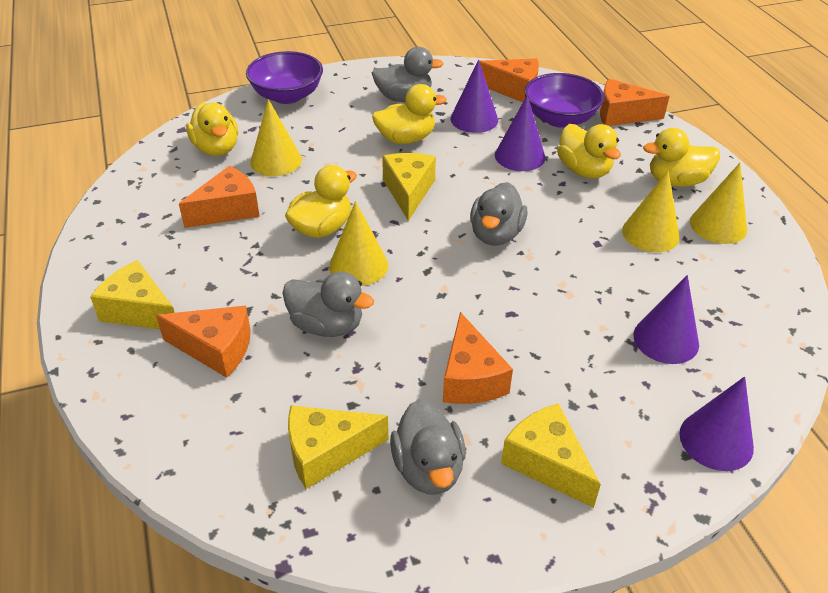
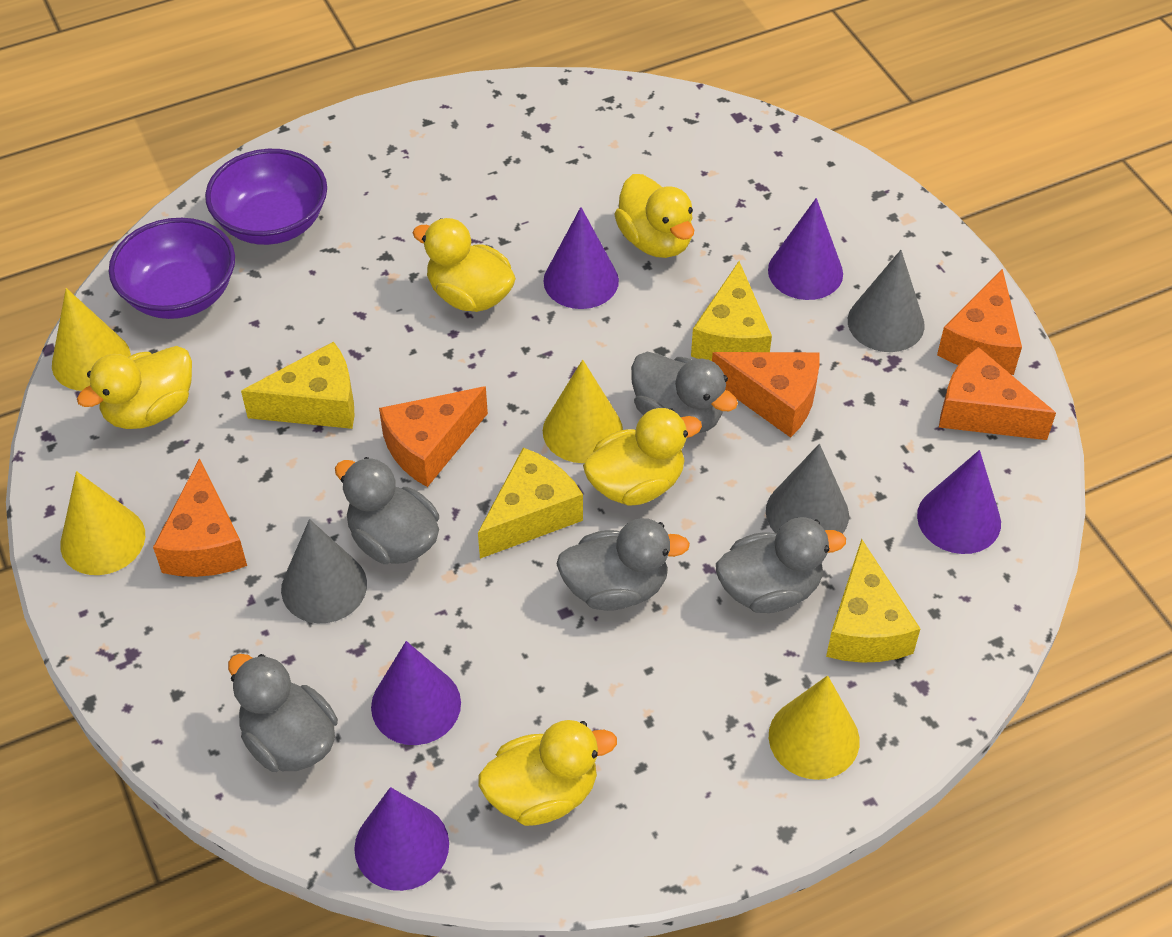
grey cone: none = 0 -> [281,519,367,623] [766,444,849,534] [848,250,925,352] = 3
grey duck: [282,272,374,337] [372,47,444,102] [390,399,466,494] [470,182,528,246] = 4 -> [228,654,338,772] [335,457,439,564] [557,518,690,611] [631,352,738,434] [716,517,846,613] = 5
purple cone: [451,59,498,133] [495,95,545,171] [633,275,699,364] [679,376,754,471] = 4 -> [354,787,449,891] [371,641,461,745] [543,207,619,309] [768,198,843,300] [917,450,1001,554] = 5

